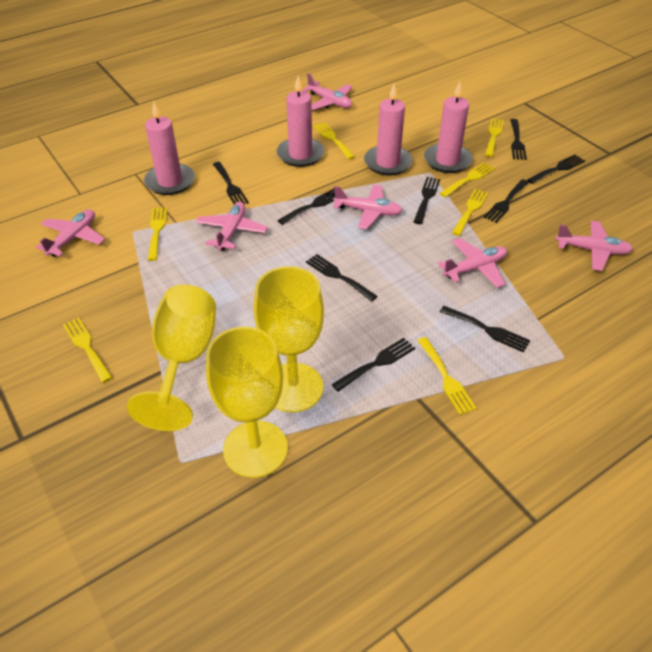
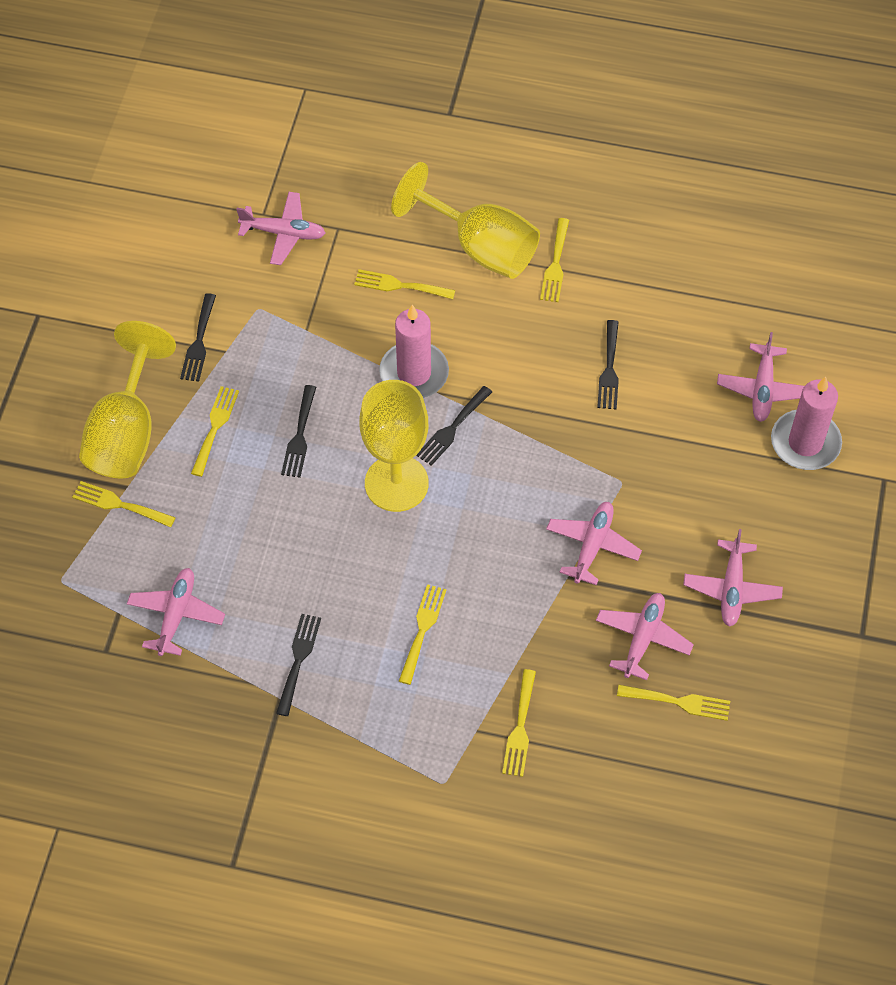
black fork: [213,162,249,204] [277,189,335,225] [306,254,378,302] [332,338,415,392] [414,177,440,224] [440,306,530,353] [484,179,529,223] [510,119,527,160] [527,155,585,184] = 9 -> [180,293,216,382] [276,614,321,716] [281,385,316,478] [416,386,492,466] [597,320,619,410] = 5
pink candle: [144,102,195,195] [277,76,325,167] [364,84,413,175] [424,82,473,173] = 4 -> [379,305,449,398] [771,377,842,470] = 2

